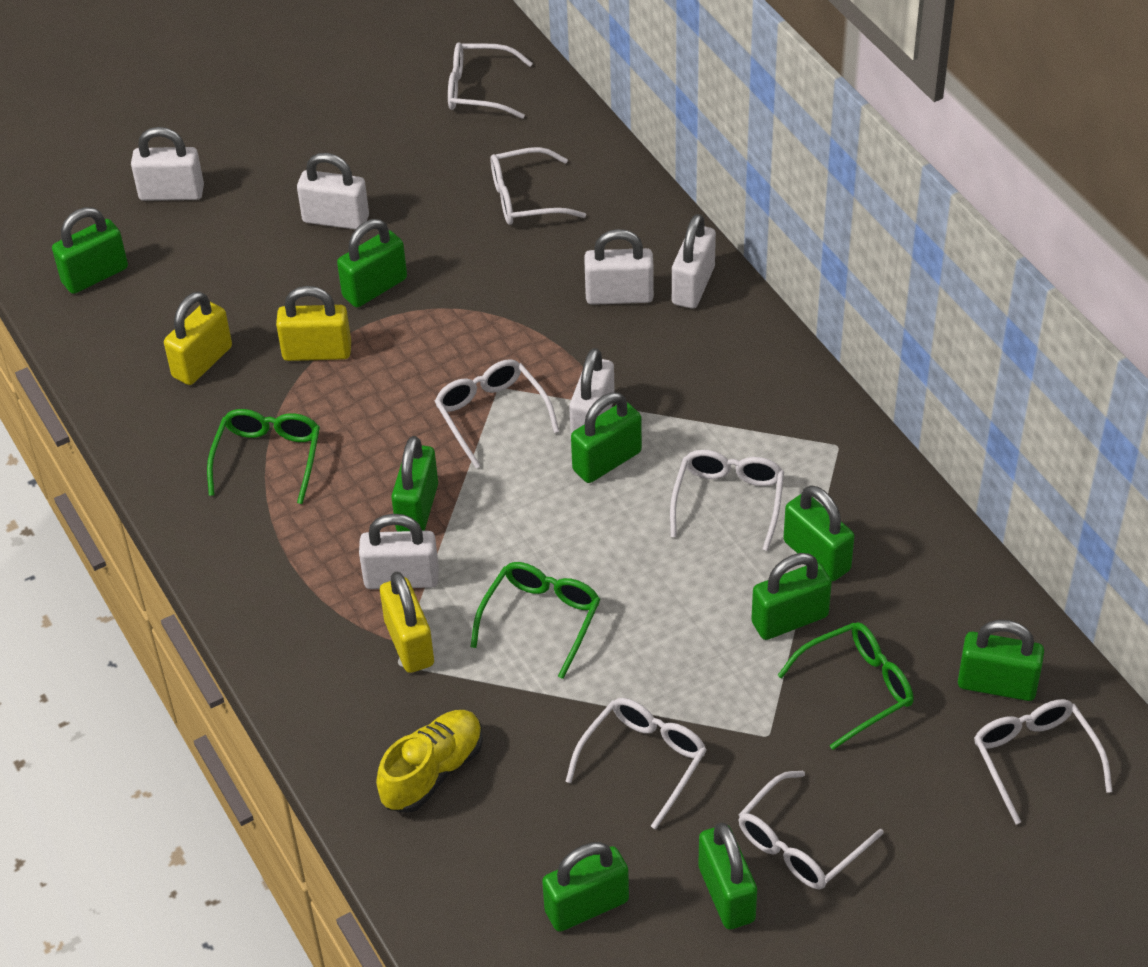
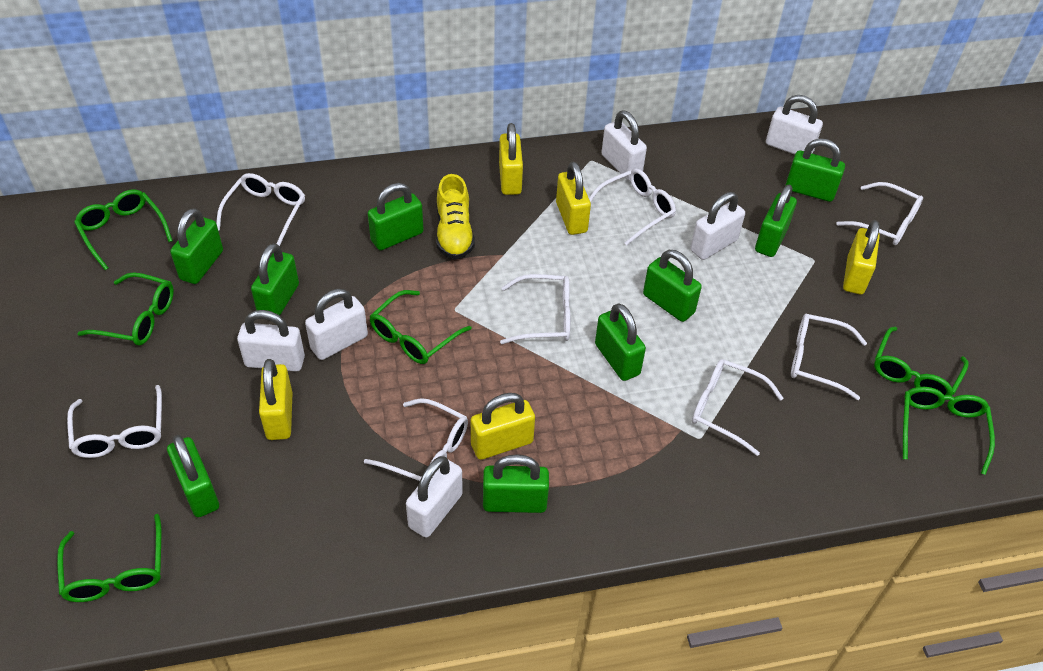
green glasses: [207,409,320,504] [471,562,600,679] [777,622,913,750] = 3 -> [57,514,161,602] [74,189,173,270] [77,272,174,346] [370,290,472,364] [874,327,969,396] [903,387,995,475] = 6
white glasses: [434,359,559,468] [448,42,533,119] [491,147,586,225] [566,698,707,829] [670,450,784,551] [739,771,884,890] [974,699,1113,824] = 7 -> [67,385,162,458] [216,173,305,246] [364,398,468,481] [500,274,570,344] [589,169,676,245] [692,359,783,456] [791,314,867,400] [836,182,923,245] = 8
yellow padlock: [164,291,232,385] [276,286,351,361] [380,572,434,673] = 3 -> [259,359,293,440] [471,393,535,460] [499,123,523,195] [556,161,591,235] [843,220,880,295] = 5

